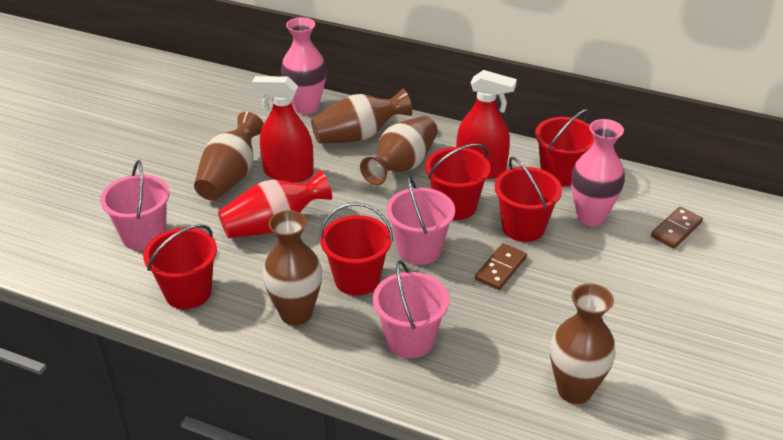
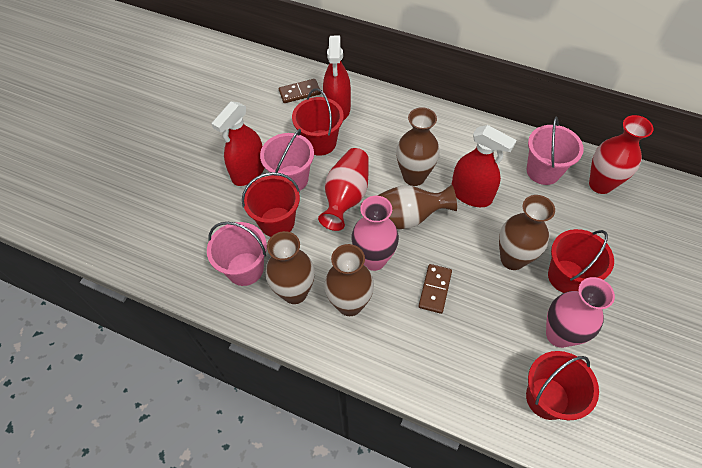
red bucket: [143,225,217,309] [319,202,393,296] [425,144,491,220] [495,157,562,242] [535,109,594,187] = 5 -> [242,172,300,237] [292,88,344,156] [526,351,599,420] [548,229,614,293] = 4
red spray bottle: [252,76,314,183] [456,70,517,179] = 2 -> [211,101,264,186] [323,36,351,120] [451,125,517,207] = 3
red vase: [218,170,332,238] = 1 -> [318,148,369,231] [589,115,653,194] = 2

